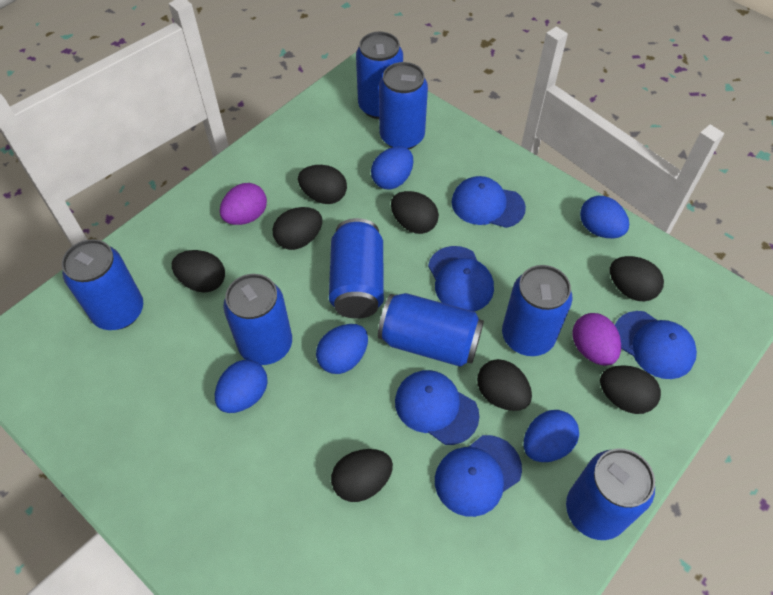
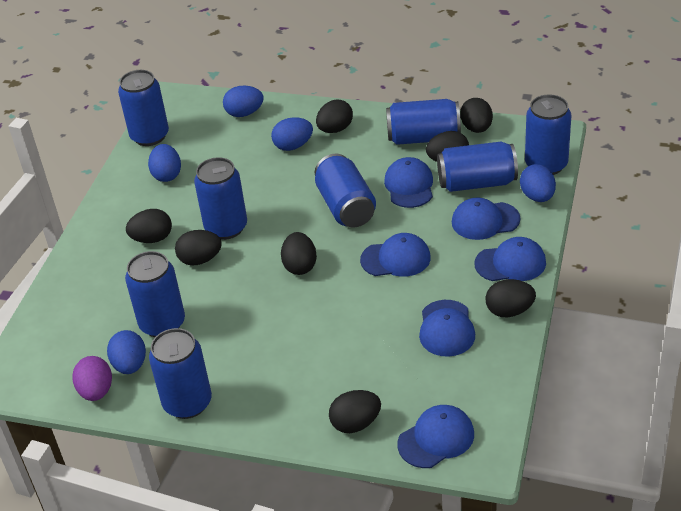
blue cap: [395,370,479,445] [428,246,494,311] [435,435,522,517] [451,176,526,228] [615,311,697,379] = 5 -> [360,233,431,277] [384,157,433,208] [397,405,474,468] [419,300,475,357] [452,198,521,240] [474,237,546,281] = 6
purple egg: [220,183,267,225] [573,313,621,366] = 2 -> [72,356,112,401] = 1

